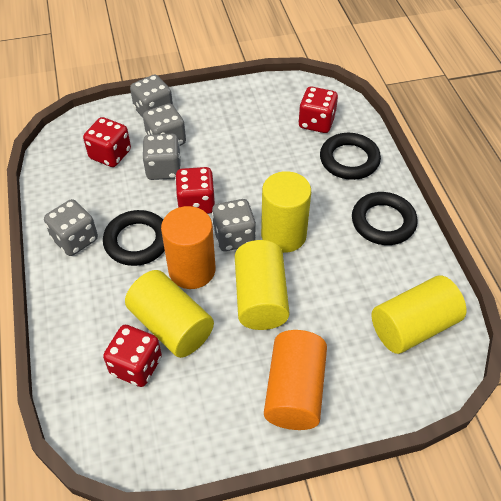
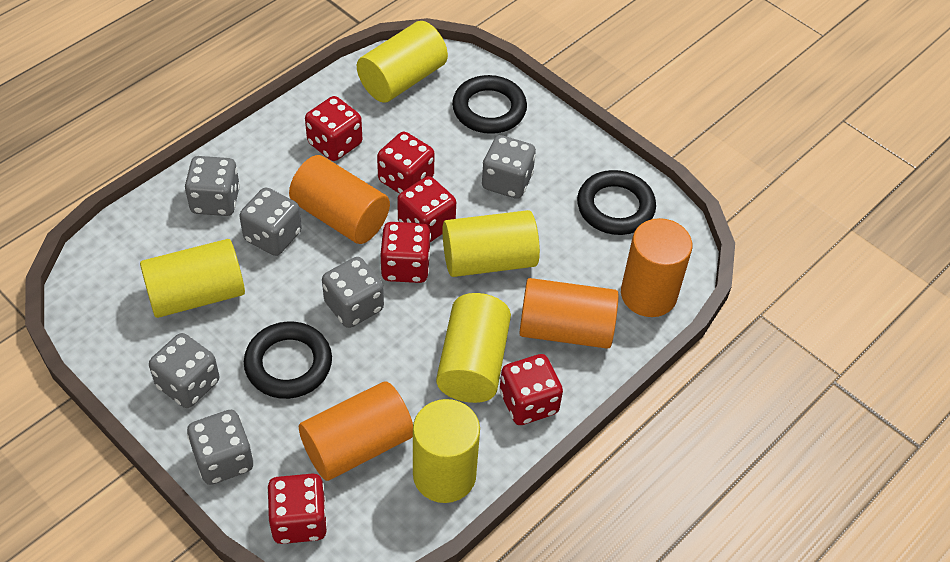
grey dice: [44,199,98,256] [130,75,173,118] [142,134,181,180] [143,103,186,146] [212,199,256,251] = 5 -> [149,333,219,408] [185,156,240,216] [187,410,253,485] [239,187,302,256] [322,257,384,328] [482,135,536,199] = 6
orange cylinder: [161,206,215,289] [264,330,327,430] = 2 -> [289,155,390,244] [299,381,413,481] [519,278,619,349] [621,218,693,317] = 4
red dice: [83,117,131,167] [103,325,162,387] [175,167,215,214] [298,87,338,133] = 4 -> [267,473,327,544] [305,96,362,161] [377,132,435,194] [380,222,431,283] [397,176,456,242] [500,354,563,425] = 6
yellow cylinder: [125,270,214,358] [235,240,289,330] [261,171,311,253] [372,276,467,354] = 4 -> [140,239,245,318] [357,21,448,103] [413,399,480,503] [436,293,511,403] [442,210,540,277] = 5

